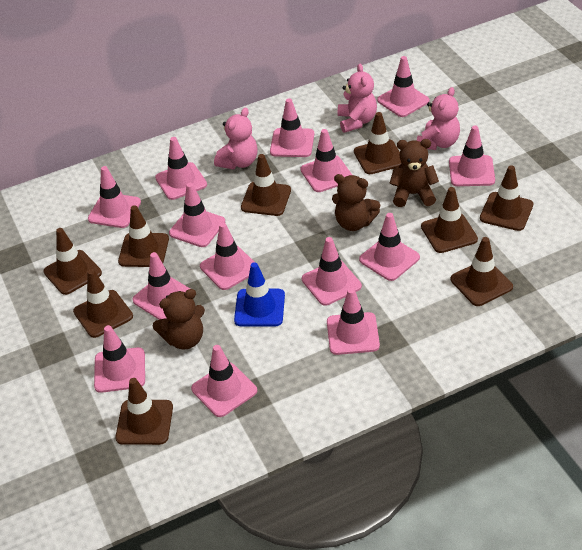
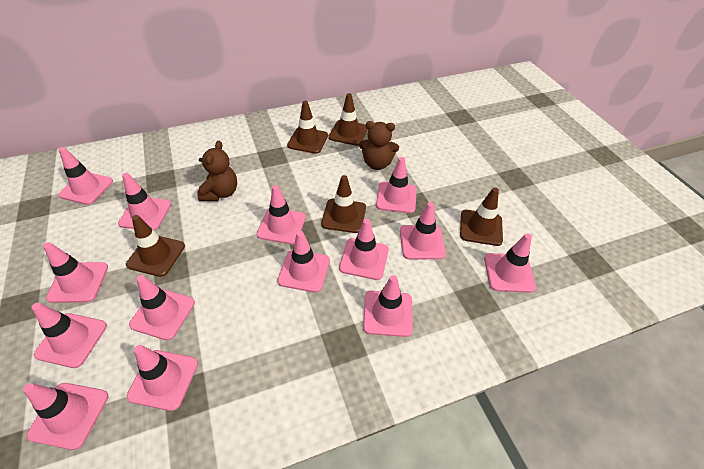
blue traffic cone: [234,262,285,326] = 1 -> none = 0
brown teddy bear: [153,289,205,349] [332,174,380,231] [389,139,439,207] = 3 -> [197,141,237,201] [359,121,399,170] = 2
brown traffic cone: [43,228,102,295] [73,269,133,338] [115,378,173,445] [118,205,169,267] [241,154,291,216] [354,112,402,174] [421,187,478,253] [451,237,513,306] [480,165,533,231] = 9 -> [126,215,185,277] [287,101,328,154] [321,175,366,233] [329,93,368,146] [460,187,503,246] = 5
pink teddy bear: [214,107,258,169] [338,64,377,133] [417,87,460,150] = 3 -> none = 0

